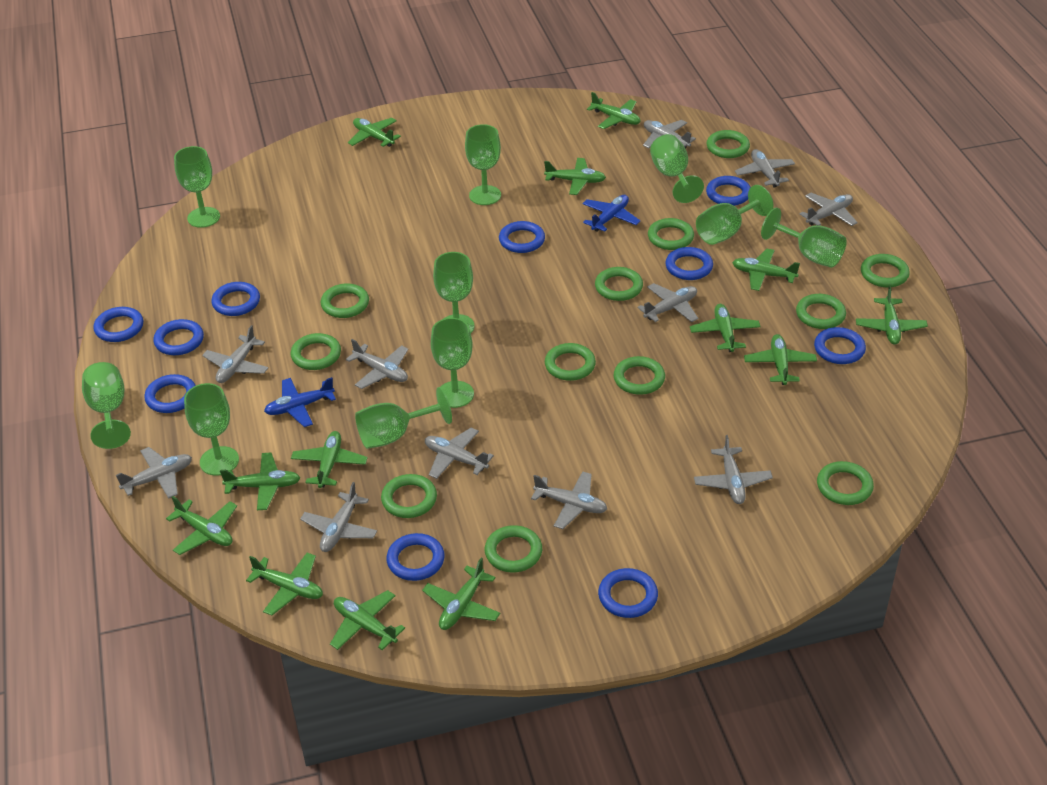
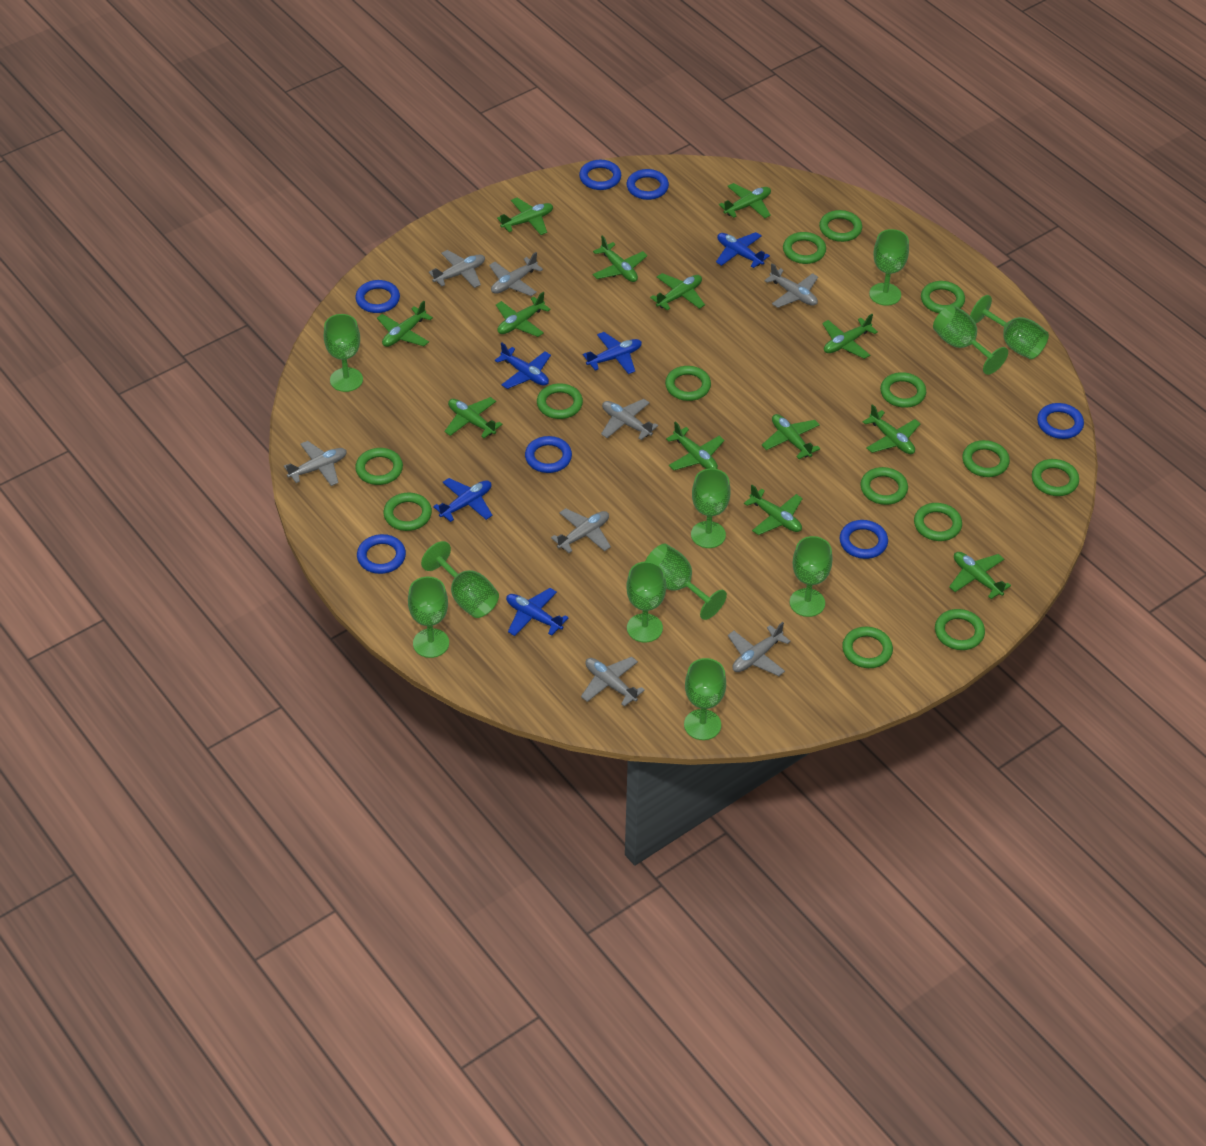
blue plane: [264,377,336,427] [582,195,640,232] = 2 -> [433,478,492,522] [495,342,551,389] [506,588,569,636] [583,332,642,374] [716,232,770,268] = 5
blue ring: [94,307,143,342] [144,374,196,413] [154,319,204,355] [211,282,260,316] [386,533,445,581] [499,221,545,253] [598,568,658,618] [666,247,713,280] [706,176,751,206] [814,327,866,364] = 10 -> [355,280,400,313] [357,534,406,574] [525,436,572,473] [579,160,621,190] [627,169,669,200] [840,520,888,559] [1037,403,1084,439] = 7
green goblet: [82,362,131,449] [174,146,220,228] [184,383,239,476] [355,387,452,449] [431,318,474,408] [433,252,475,333] [465,124,501,205] [650,134,704,203] [696,185,773,245] [761,208,847,268] = 10 -> [324,314,363,392] [408,576,449,658] [421,541,499,618] [626,561,666,643] [645,544,727,620] [684,658,726,740] [691,468,731,548] [789,536,832,617] [869,229,909,306] [933,305,1008,375] [970,295,1049,359] = 11
green ring: [291,333,341,370] [321,283,369,318] [381,474,437,518] [485,525,542,572] [545,343,596,381] [595,267,643,301] [613,356,665,395] [648,218,694,250] [706,130,750,158] [796,294,846,329] [817,461,874,505] [861,254,910,288] = 12 -> [355,448,403,485] [384,493,432,531] [537,383,583,419] [665,366,711,401] [783,232,826,264] [819,210,862,242] [842,626,893,668] [861,467,908,505] [880,372,926,408] [914,503,962,541] [921,281,965,313] [935,609,985,650] [962,440,1010,477] [1032,459,1079,496] = 14
grey plane: [116,447,192,499] [202,325,268,383] [300,482,377,552] [346,339,408,389] [425,428,494,479] [531,471,607,529] [638,283,698,322] [643,120,696,149] [694,435,773,504] [735,149,795,187] [800,193,858,226] = 11 -> [284,441,347,486] [429,250,485,288] [489,252,543,296] [551,508,611,553] [581,657,645,707] [601,399,658,440] [728,622,791,676] [764,263,818,308] = 8

